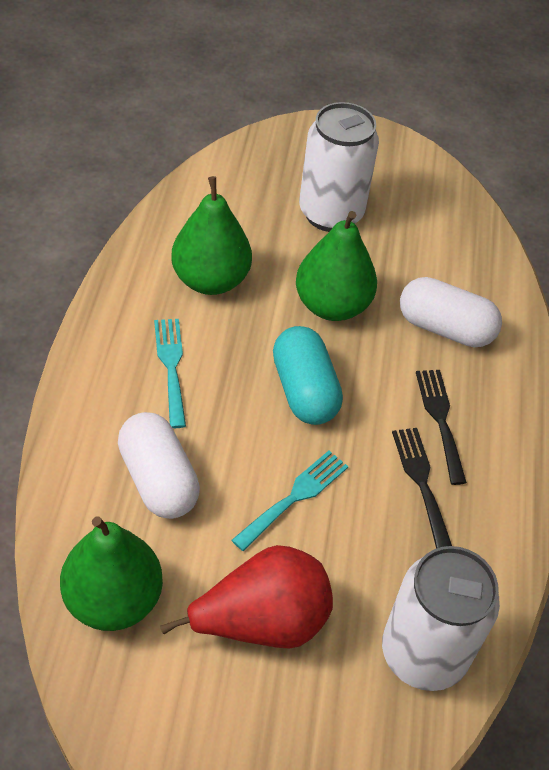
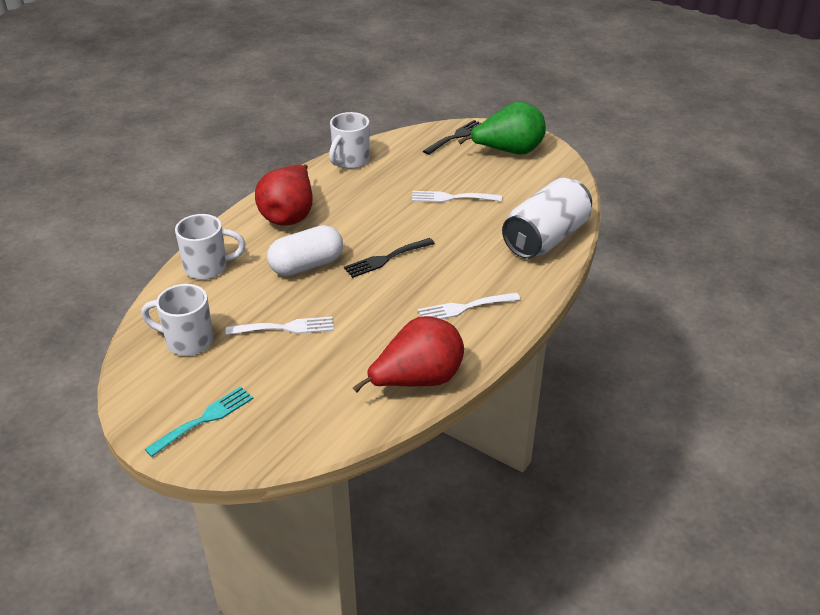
green pear: [60,516,163,631] [171,176,252,295] [296,211,377,321] = 3 -> [458,101,546,155] = 1
red pear: [160,545,333,648] = 1 -> [255,164,313,226] [353,316,464,393] = 2
turquoise capsule: [273,326,343,425] = 1 -> none = 0
turquoise fork: [154,319,186,428] [232,451,348,551] = 2 -> [145,386,254,457] = 1
white can: [299,102,379,232] [382,546,500,691] = 2 -> [502,178,592,259] = 1
white capsule: [118,412,200,519] [400,277,502,347] = 2 -> [267,225,343,276] = 1
white fork: none = 0 -> [226,317,334,335] [412,191,502,202] [418,293,520,319] = 3
white mug: none = 0 -> [141,284,214,356] [175,214,246,280] [329,112,370,169] = 3

